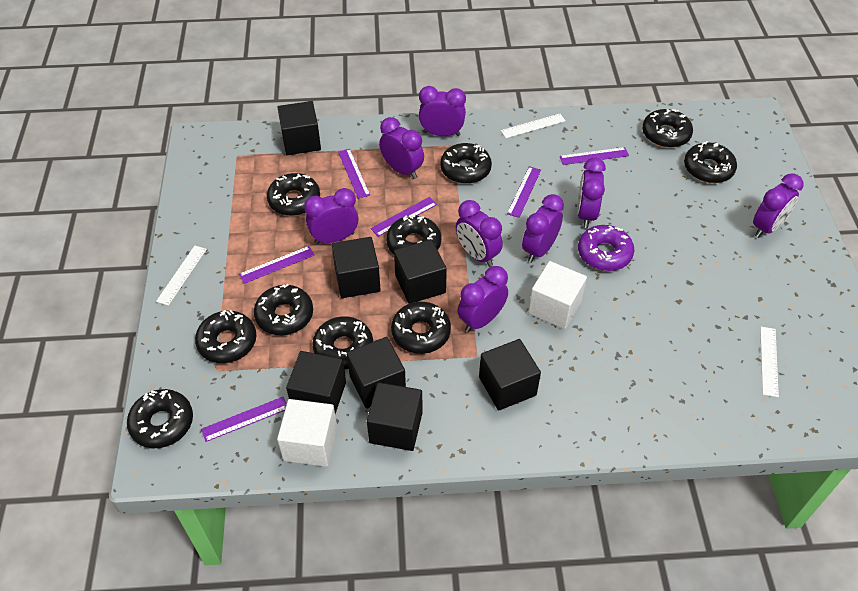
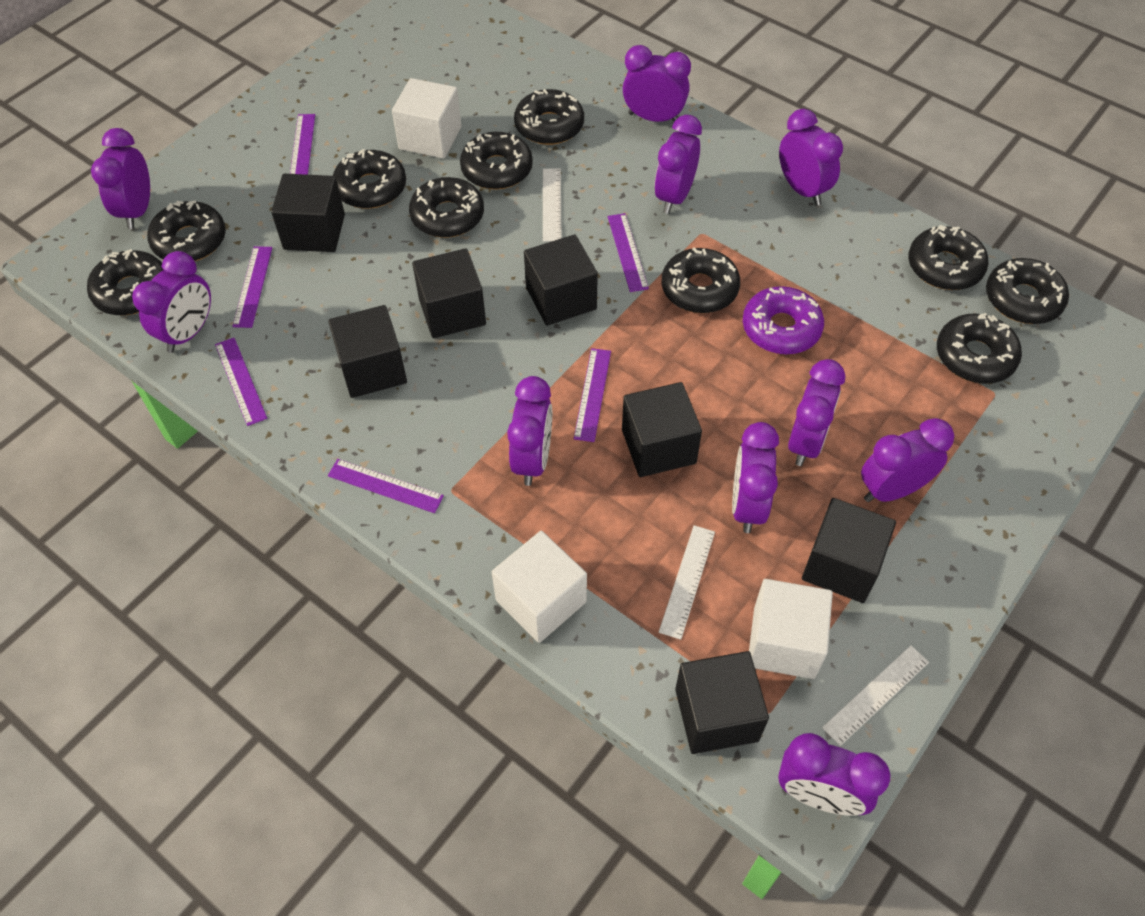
purple clock: [304,188,358,244] [379,117,424,179] [419,86,466,136] [456,200,503,267] [457,266,508,333] [522,194,564,263] [577,157,606,228] [753,173,804,238] = 8 -> [91,128,150,229] [132,251,211,353] [507,376,552,486] [623,45,691,122] [654,115,702,214] [732,422,779,533] [778,733,890,816] [779,109,843,206] [788,359,845,466] [861,418,954,502] = 10
white cube: [277,399,337,467] [528,261,587,329] = 2 -> [392,78,461,159] [492,531,587,643] [749,579,833,679] = 3

